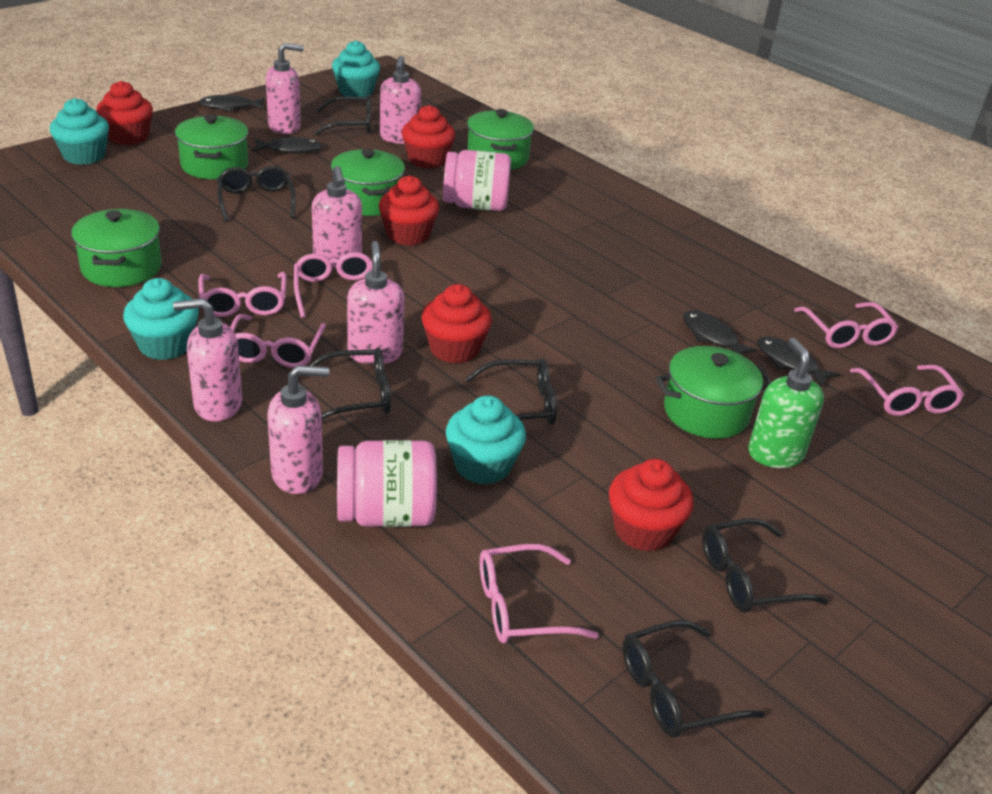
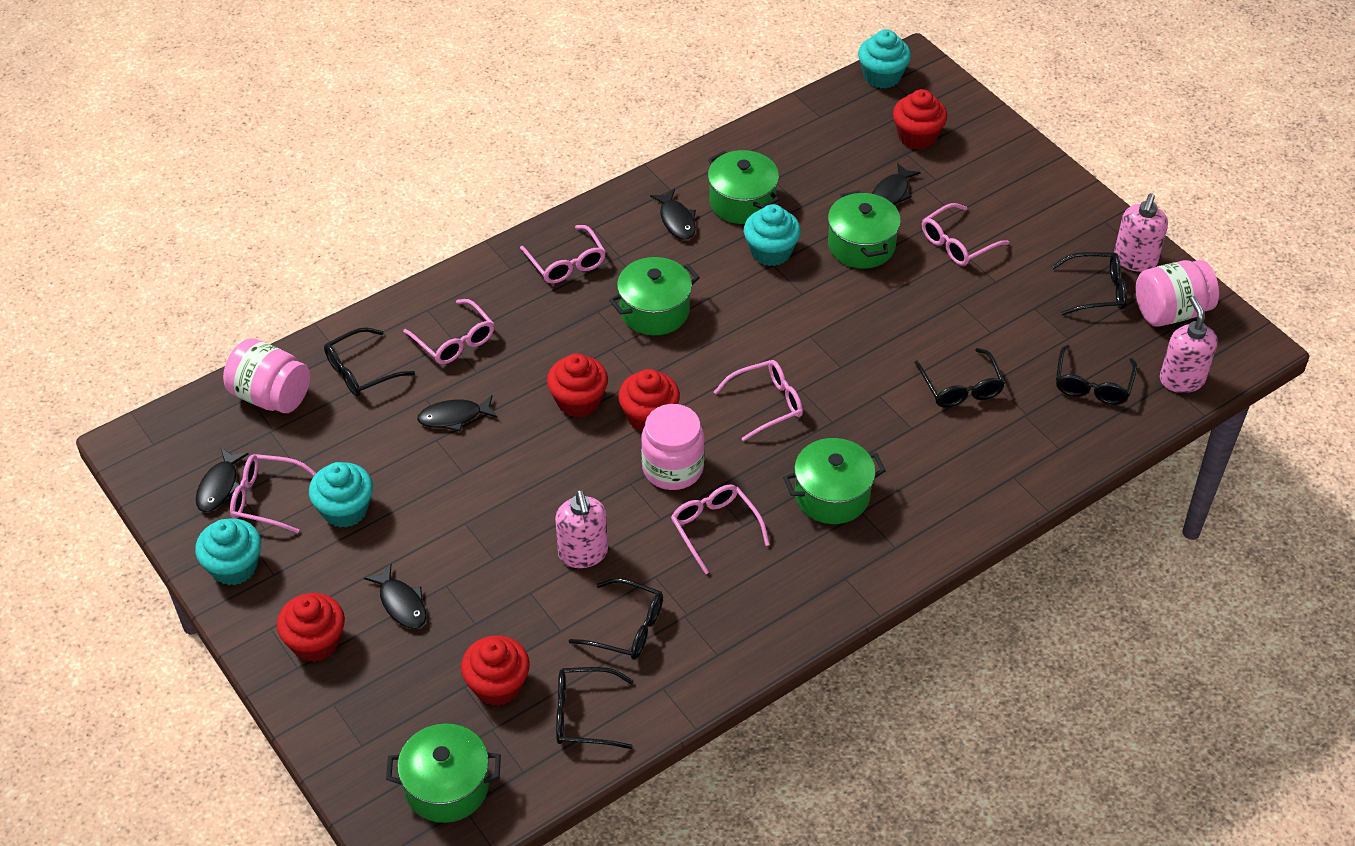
black fish: [199,95,265,112] [252,136,323,153] [683,310,758,355] [757,336,840,387] = 4 -> [196,448,249,512] [364,564,426,629] [417,395,498,431] [650,189,696,240] [872,163,921,206] = 5
green soap dispenser: [748,338,824,468] = 1 -> none = 0
pink jar: [337,440,437,527] [443,150,511,211] = 2 -> [223,338,310,413] [641,404,705,490] [1136,260,1219,327] = 3
pink soap dispenser: [173,298,242,422] [266,43,304,134] [267,365,329,494] [312,166,362,268] [347,241,405,365] [380,56,421,144] = 6 -> [555,490,608,568] [1114,193,1168,272] [1160,296,1218,393] = 3

